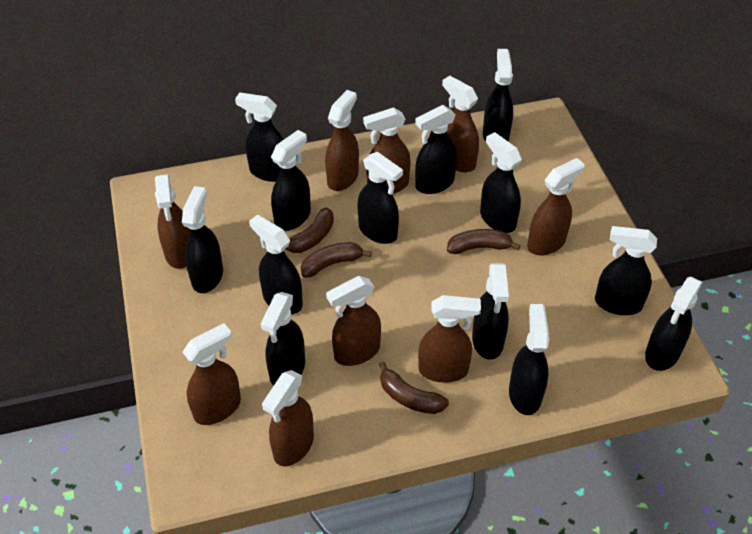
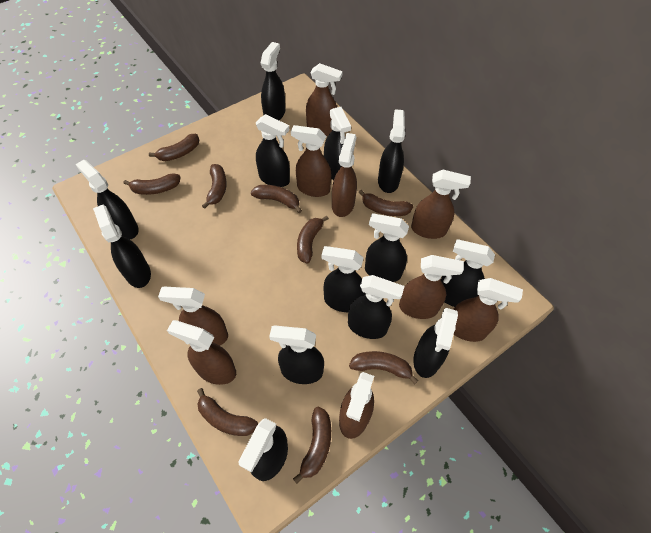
brown banana: [285,207,334,253] [301,242,372,278] [379,361,449,414] [447,229,521,254] = 4 -> [123,173,180,195] [149,134,199,161] [197,388,258,436] [202,164,227,209] [251,185,302,213] [293,407,331,484] [297,216,329,263] [349,351,418,384] [359,190,413,216] = 9

